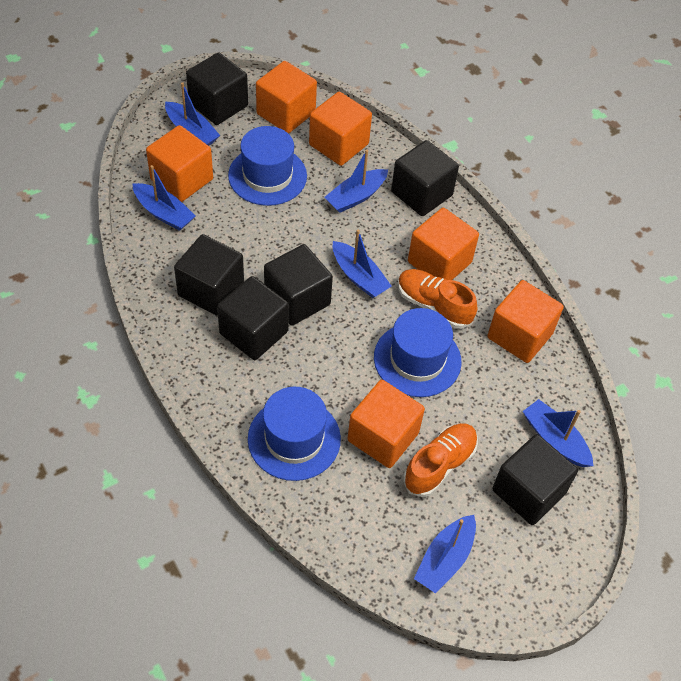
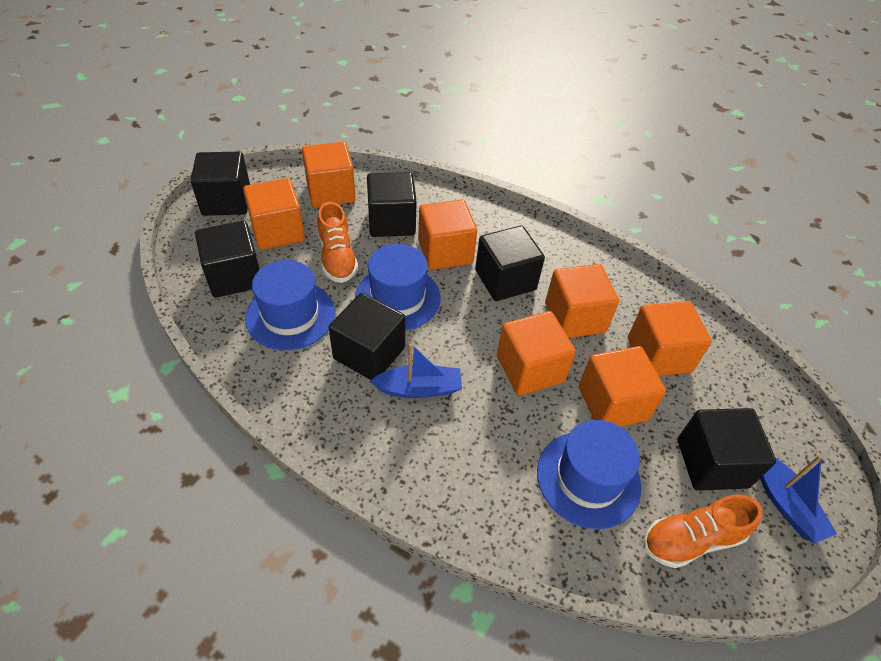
blue boat: [132,165,195,231] [165,82,220,146] [324,150,388,213] [333,229,392,298] [414,515,476,593] [523,399,593,467] = 6 -> [370,343,462,398] [760,455,837,543] = 2
orange cube: [146,125,213,202] [256,61,317,134] [309,92,372,166] [347,380,425,468] [408,208,479,280] [487,280,564,363] = 6 -> [243,178,305,250] [302,142,356,207] [418,200,477,270] [497,311,576,396] [545,264,619,338] [579,346,666,427] [628,301,712,376] = 7

